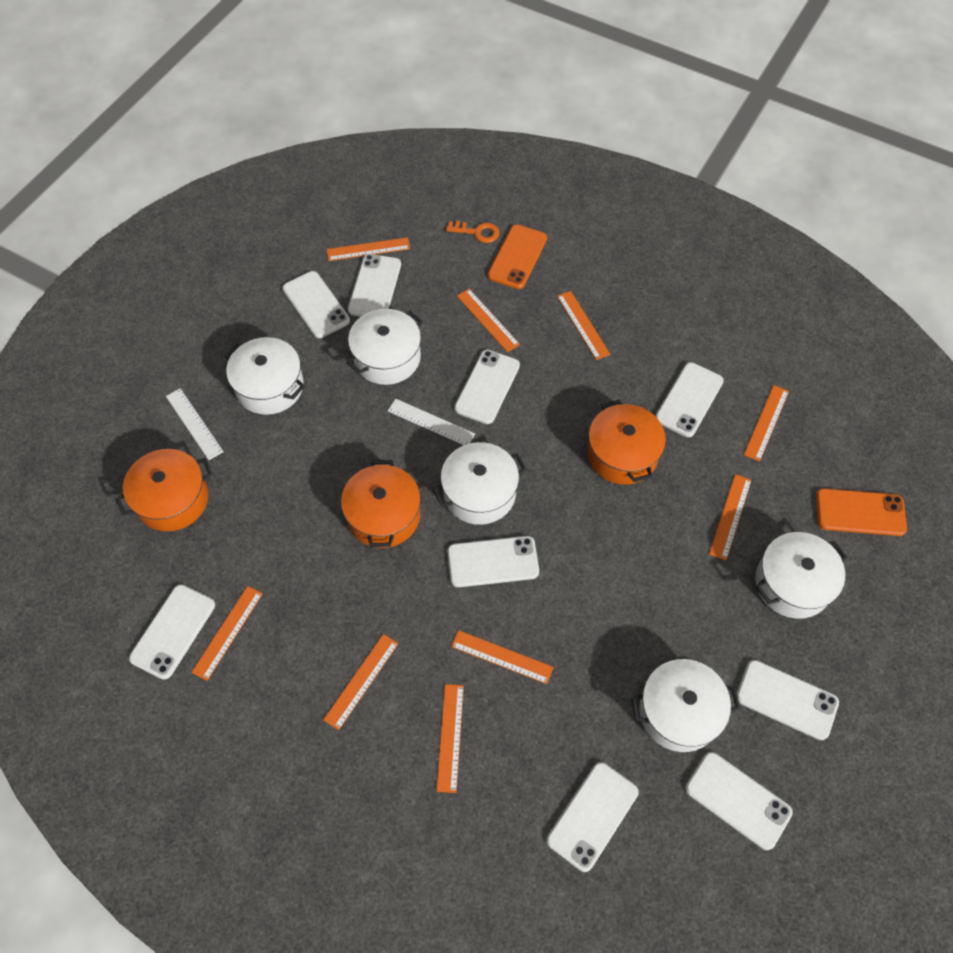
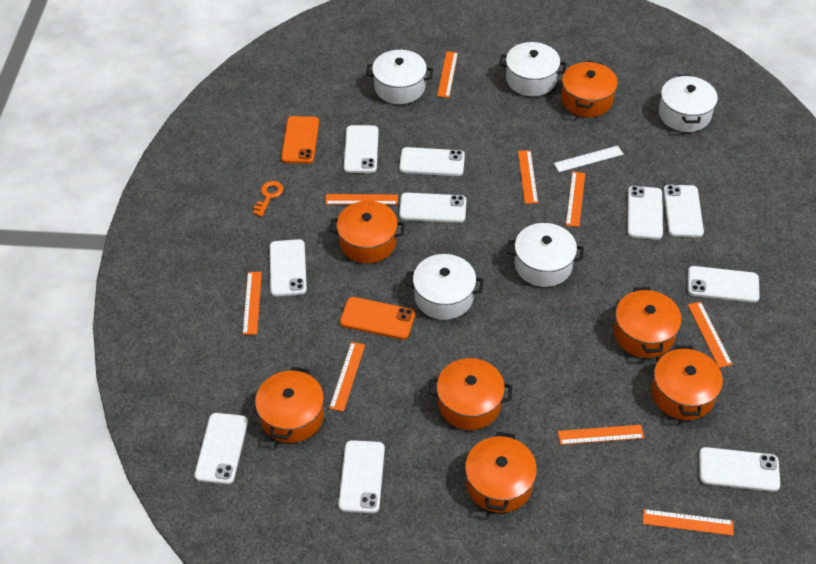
orange pot: [115,449,213,531] [341,460,421,548] [587,400,666,485] = 3 -> [255,367,324,443] [329,201,405,263] [429,358,512,430] [465,432,537,513] [561,61,618,117] [614,287,682,358] [651,345,723,420] = 7
white phone: [129,584,215,680] [282,271,350,338] [348,254,401,317] [447,536,539,587] [454,350,520,424] [547,762,639,872] [656,362,724,437] [685,752,793,850] [737,660,839,740] = 9 -> [194,413,248,484] [270,239,307,297] [338,440,385,513] [344,125,379,173] [399,147,465,176] [399,193,466,223] [627,186,663,240] [663,185,704,237] [688,266,760,303] [699,447,780,492] = 10
white ruler: [166,388,224,460] [388,398,475,445] = 2 -> [554,146,623,172] = 1

